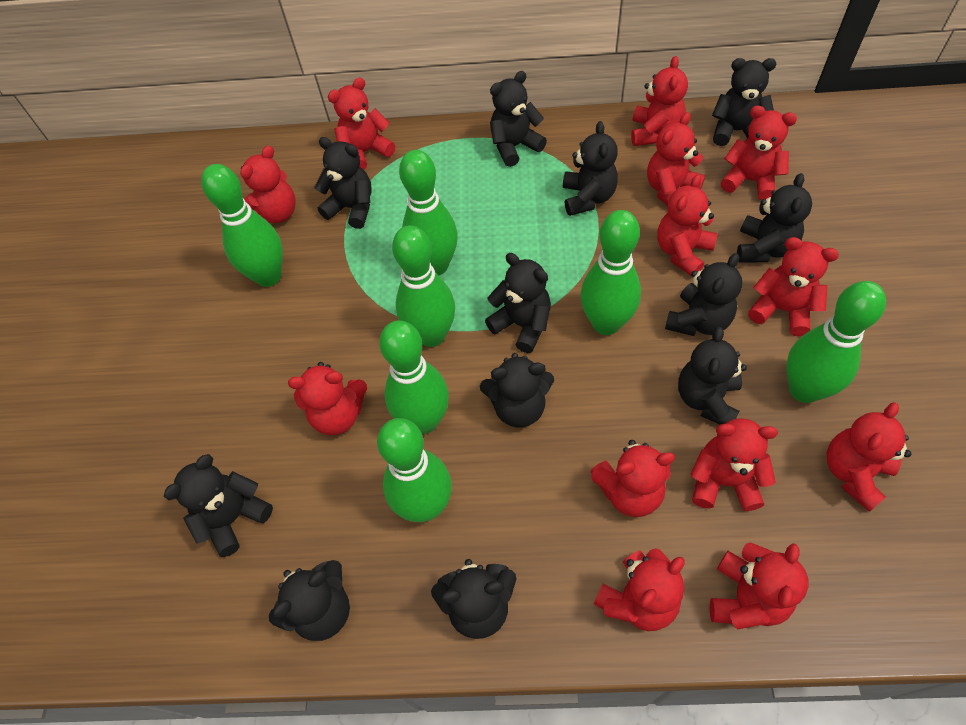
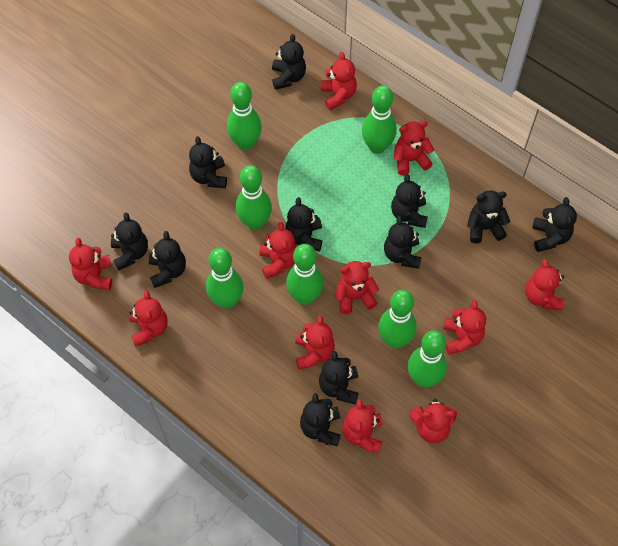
black teddy bear: [164,454,273,557] [269,560,350,641] [314,137,372,229] [431,559,516,639] [480,353,554,428] [485,253,551,353] [490,71,547,167] [563,121,618,216] [665,253,742,336] [678,327,747,424] [712,58,776,146] [737,173,812,263] = 12 -> [111,212,148,271] [149,231,186,288] [189,136,227,188] [272,34,306,90] [285,197,322,252] [300,393,341,446] [319,351,358,405] [384,216,421,269] [391,174,428,228] [467,190,510,243] [532,197,577,252] = 11
red teddy bear: [240,146,296,223] [288,362,367,435] [328,78,396,170] [590,440,675,517] [594,548,685,631] [631,56,688,146] [647,112,705,206] [657,174,717,277] [690,418,778,511] [710,542,809,629] [721,106,797,200] [748,237,839,337] [827,402,911,512] = 13 -> [69,238,112,290] [129,290,168,347] [260,222,296,279] [295,316,335,370] [321,52,357,110] [335,261,379,314] [342,399,383,453] [394,121,434,175] [409,399,457,443] [443,300,486,355] [525,259,564,310] = 11

